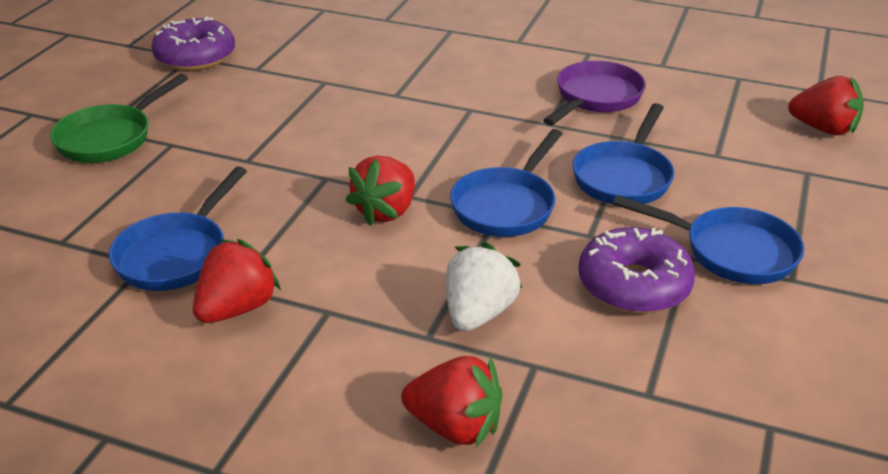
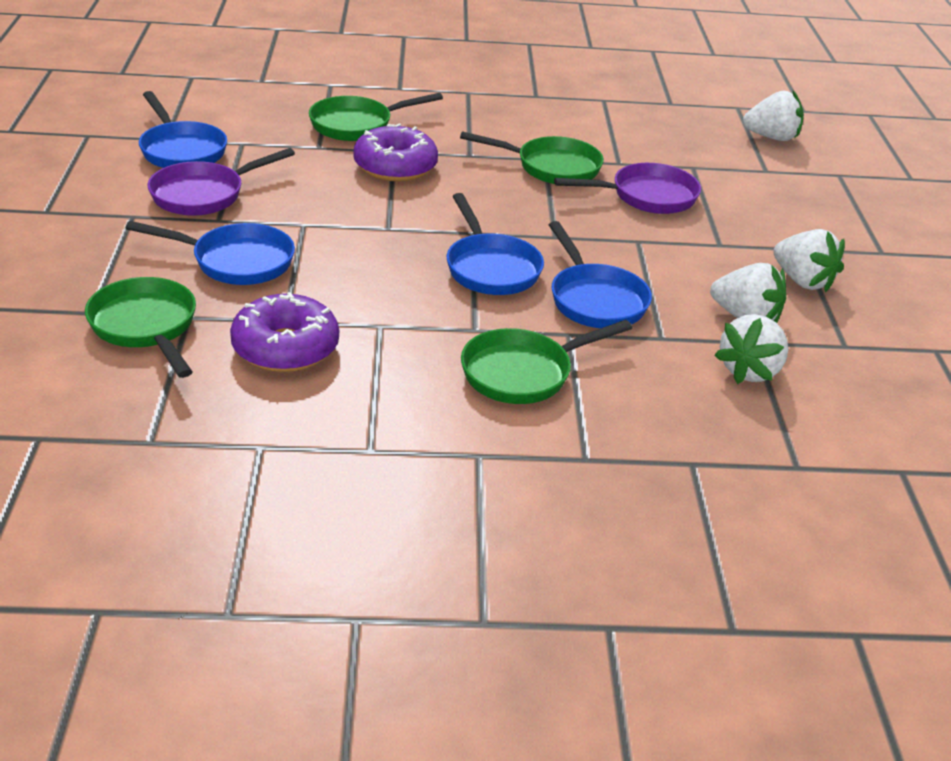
green pan: [50,74,188,163] = 1 -> [85,277,196,378] [309,93,443,141] [460,131,604,184] [461,320,632,404] = 4
purple pan: [543,61,646,126] = 1 -> [148,148,295,216] [554,163,701,214] = 2
red strawberry: [193,239,281,323] [346,156,415,225] [401,356,502,447] [788,76,864,135] = 4 -> none = 0
white strawberry: [446,243,522,331] = 1 -> [710,263,786,323] [714,314,788,384] [743,90,804,141] [774,229,845,293] = 4

